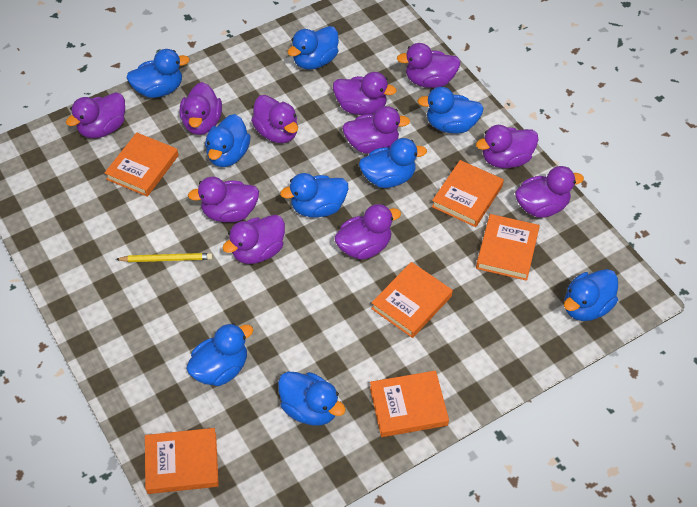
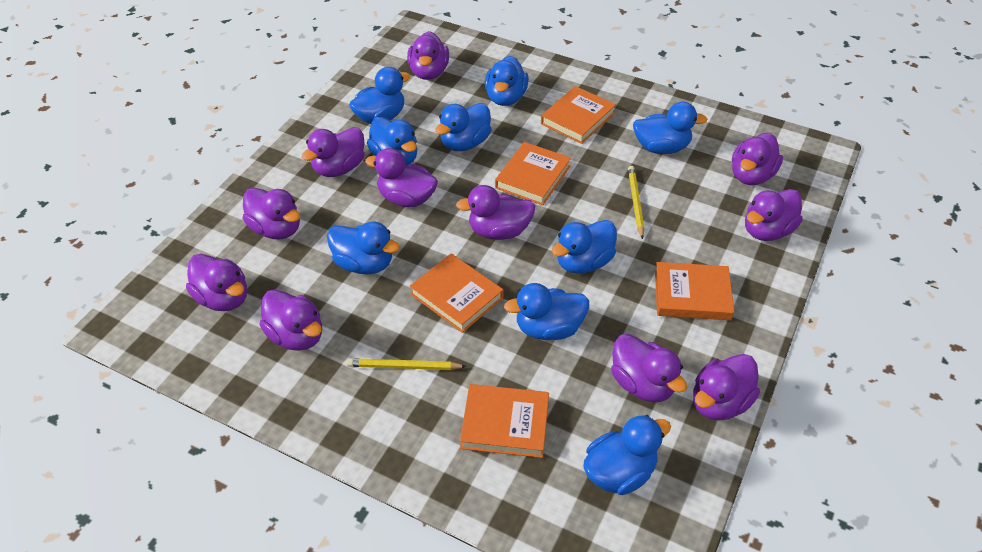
orange book: [105,132,179,197] [145,428,219,494] [370,371,449,437] [371,262,453,338] [432,160,504,227] [476,214,540,281] = 6 -> [410,254,503,333] [460,384,549,458] [495,142,571,205] [541,86,616,144] [655,262,734,320] = 5
yellow pencil: [116,253,213,262] = 1 -> [346,358,467,370] [628,166,644,239] = 2

